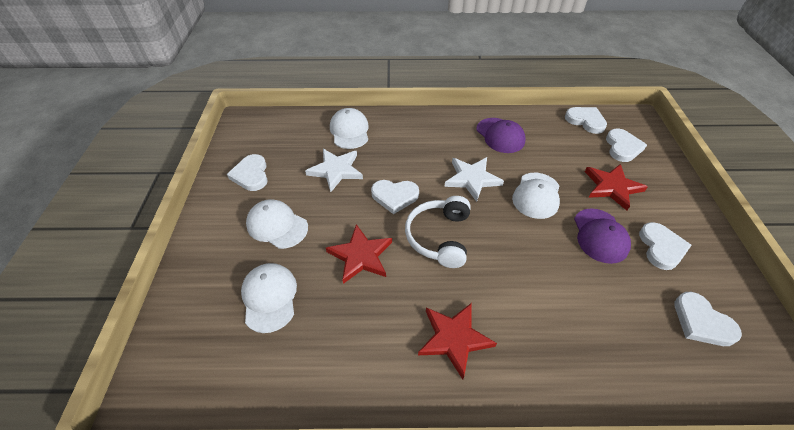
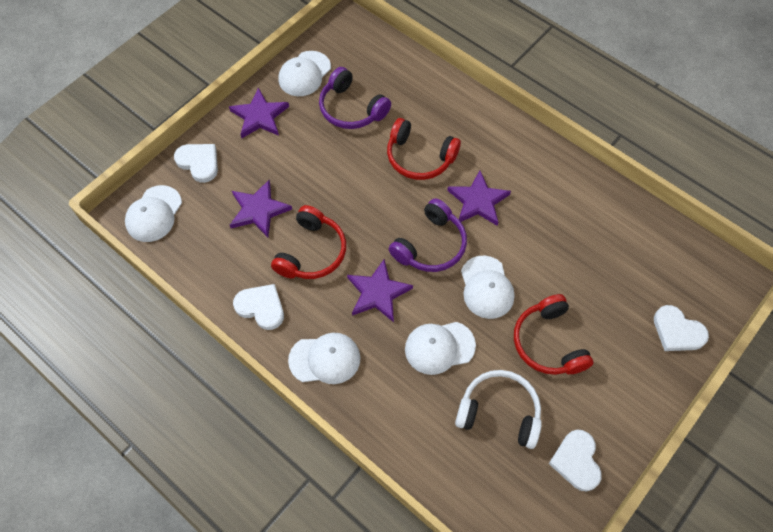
purple cap: [477,118,526,153] [574,208,631,264] = 2 -> none = 0
purple headphones: none = 0 -> [319,67,391,129] [389,198,467,272] = 2
purple star: none = 0 -> [229,88,289,138] [230,180,292,237] [347,259,413,322] [447,170,511,226] = 4
red headphones: none = 0 -> [271,205,346,279] [387,118,461,180] [514,294,593,375] = 3
red star: [326,224,392,284] [418,303,497,379] [585,164,647,211] = 3 -> none = 0
white cap: [241,263,297,333] [246,199,308,249] [330,108,369,149] [512,173,560,219] = 4 -> [125,185,182,242] [279,51,331,96] [288,333,360,384] [405,322,476,375] [461,256,515,319] = 5
white heart: [227,154,268,191] [371,180,419,214] [565,107,607,134] [606,129,647,162] [639,222,692,270] [674,292,742,346] = 6 -> [174,144,218,183] [233,284,284,330] [549,430,602,492] [654,305,709,351] = 4
white star: [305,149,363,192] [444,157,504,202] = 2 -> none = 0

